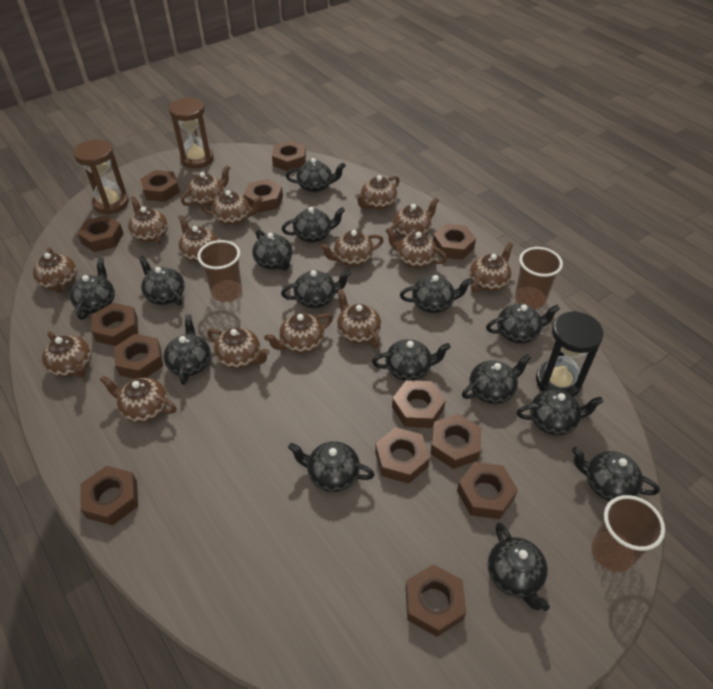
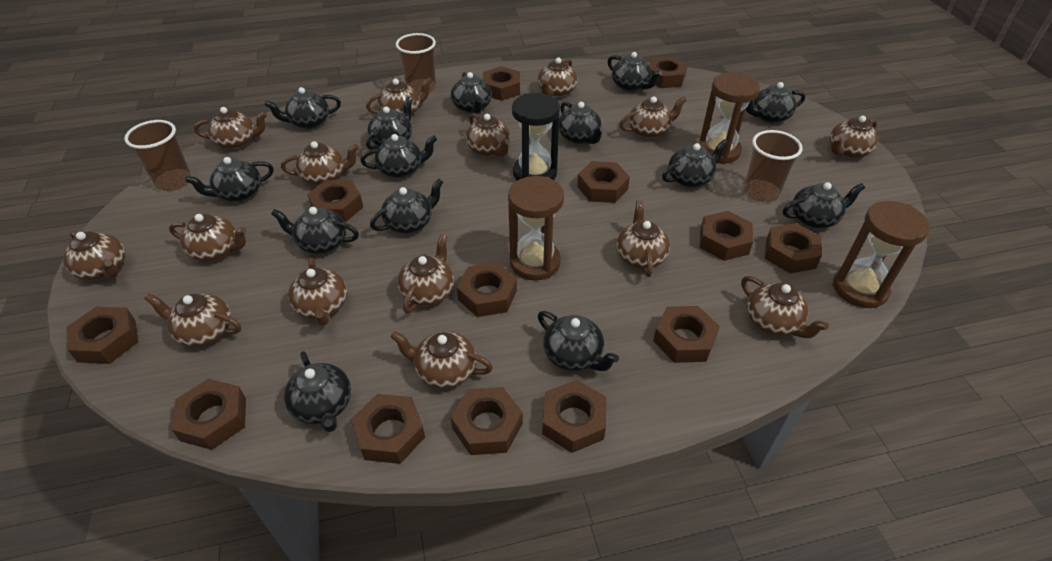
black teapot: [70,258,115,320] [138,256,185,306] [164,314,211,385] [252,230,293,271] [281,270,351,308] [282,207,345,243] [286,158,346,193] [288,441,375,492] [372,339,451,381] [400,275,472,313] [462,354,531,404] [486,304,560,344] [488,522,550,611] [517,389,603,435] [572,447,660,501] = 15 -> [185,157,274,202] [265,87,341,129] [271,207,359,254] [284,351,351,432] [361,134,437,178] [366,97,413,150] [370,179,443,233] [451,72,492,113] [538,311,619,371] [559,102,604,144] [607,52,662,92] [662,139,728,188] [746,82,805,123] [783,182,865,228] = 14
brown hourglass: [73,139,129,215] [169,97,214,169] = 2 -> [508,176,564,280] [698,72,760,164] [833,201,930,308] = 3

